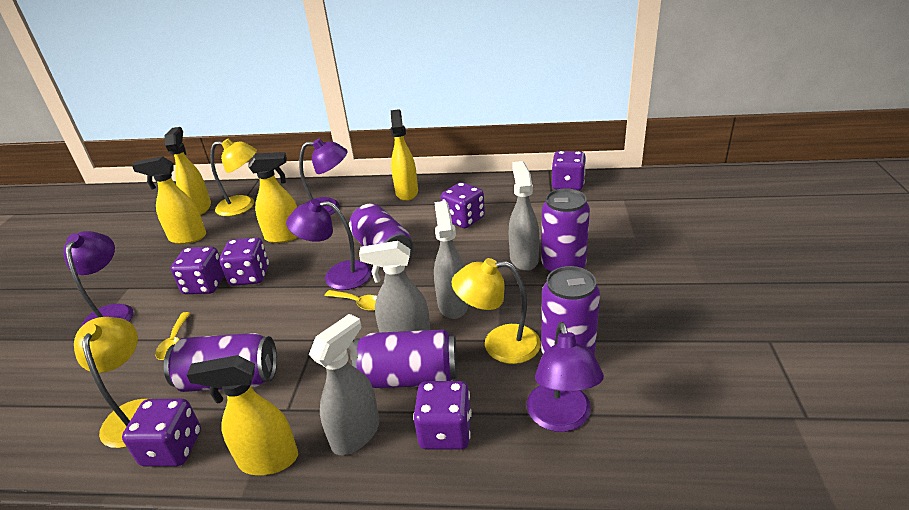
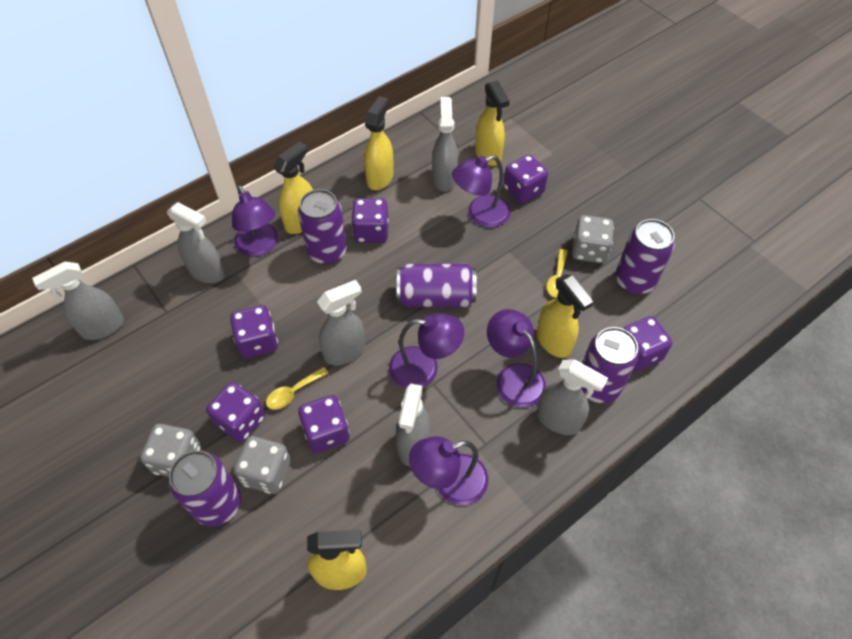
grey dice: none = 0 -> [140,424,201,477] [234,436,291,494] [572,215,614,263] = 3
grey spray bottle: [309,314,380,455] [359,241,430,332] [434,201,468,319] [509,161,539,271] = 4 -> [32,261,124,340] [167,202,225,283] [317,280,365,365] [396,384,430,466] [432,97,458,191] [537,359,608,435] = 6
purple lamp: [63,231,133,328] [286,199,372,290] [299,138,348,215] [527,322,604,432] = 4 -> [232,185,278,257] [389,313,465,389] [409,437,488,505] [452,155,511,228] [487,309,546,408] = 5
yellow lamp: [74,317,147,448] [210,138,257,216] [451,258,541,364] = 3 -> none = 0

